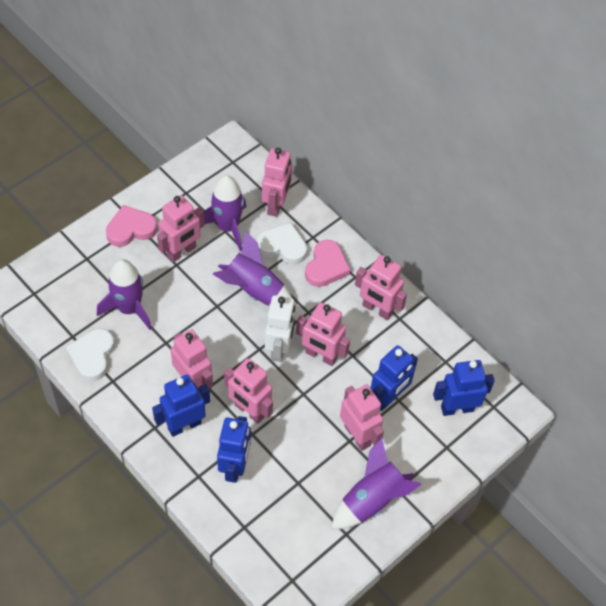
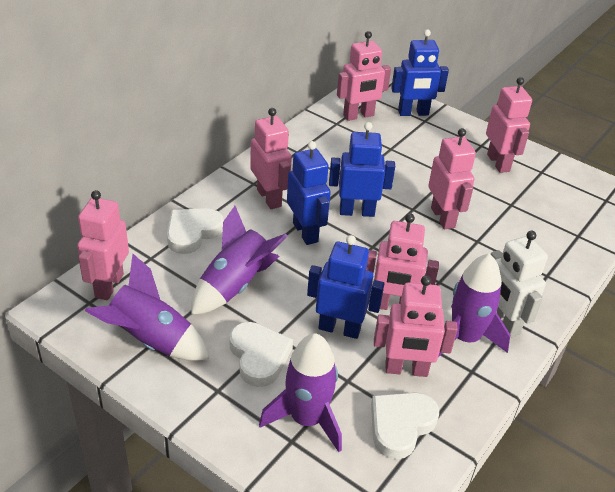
pink heart: [106,205,157,247] [305,240,351,287] = 2 -> none = 0
white heart: [66,329,115,381] [257,222,307,265] = 2 -> [167,208,224,254] [229,322,293,387] [371,392,439,459] = 3

